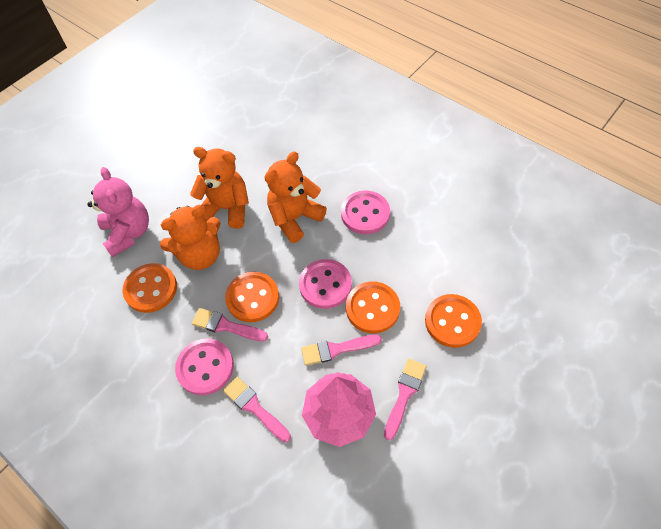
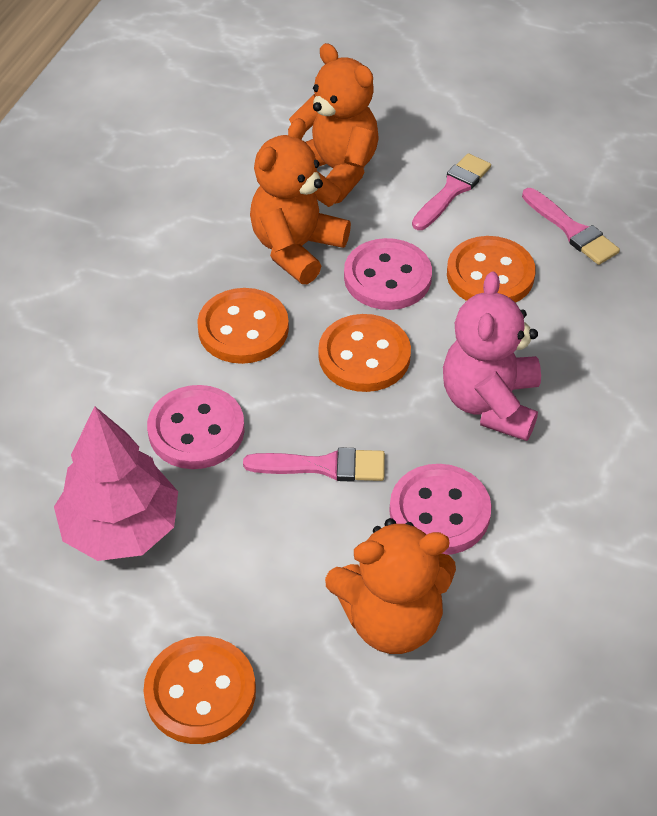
pink brush: [192,308,268,341] [223,377,291,443] [301,335,382,366] [384,359,427,440] = 4 -> [243,447,385,482] [412,153,491,230] [522,188,620,265] = 3

